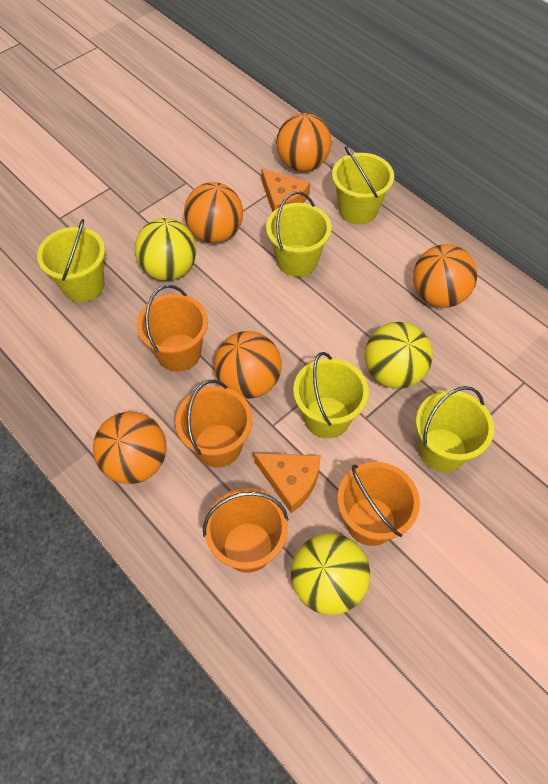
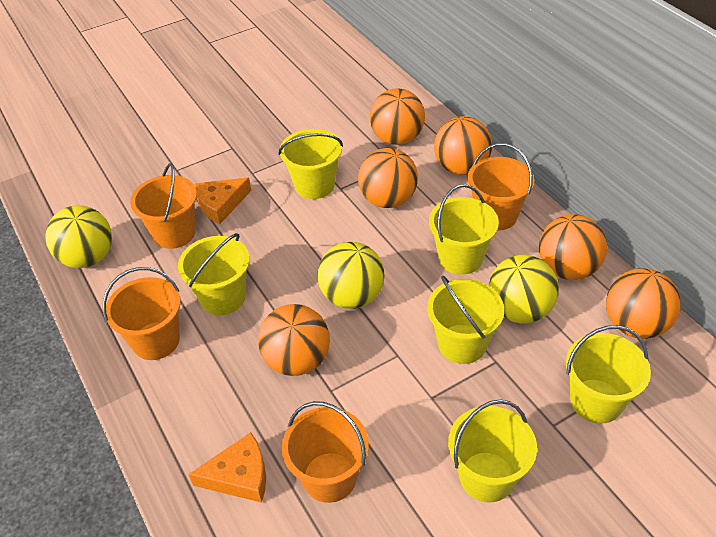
orange ball: [93,412,167,484] [184,182,243,243] [214,331,282,399] [276,113,331,172] [413,244,477,308] = 5 -> [258,304,330,376] [358,148,418,208] [370,88,425,145] [434,116,492,175] [539,214,607,280] [606,268,681,339] = 6
yellow bucket: [37,219,105,302] [266,191,331,277] [293,352,369,439] [332,146,394,225] [416,386,494,472] = 5 -> [178,233,250,315] [278,129,343,199] [427,276,504,364] [429,184,499,275] [448,399,537,503] [566,325,651,424] = 6

